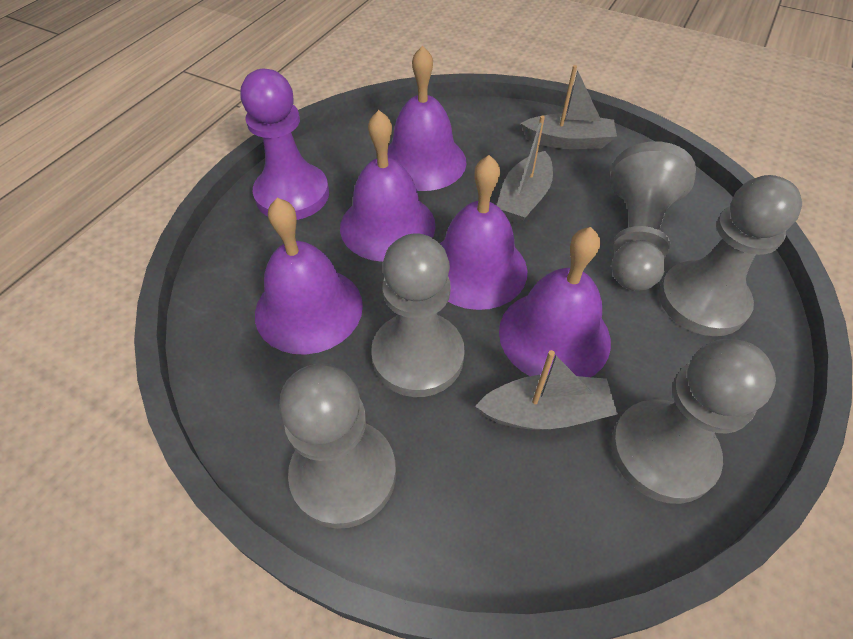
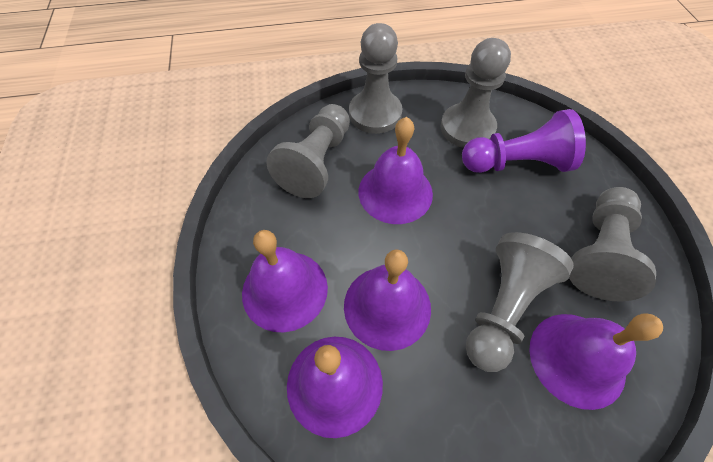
grey boat: [475,350,618,430] [497,116,553,224] [521,65,617,149] = 3 -> none = 0

